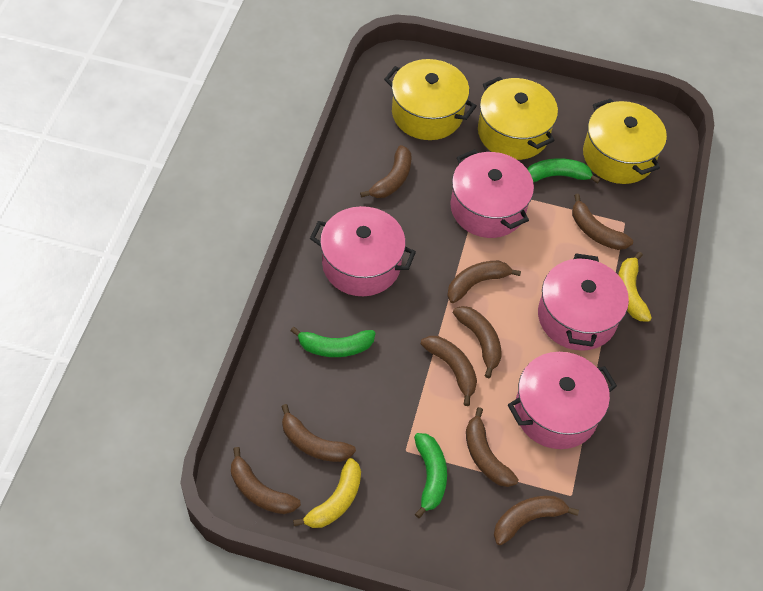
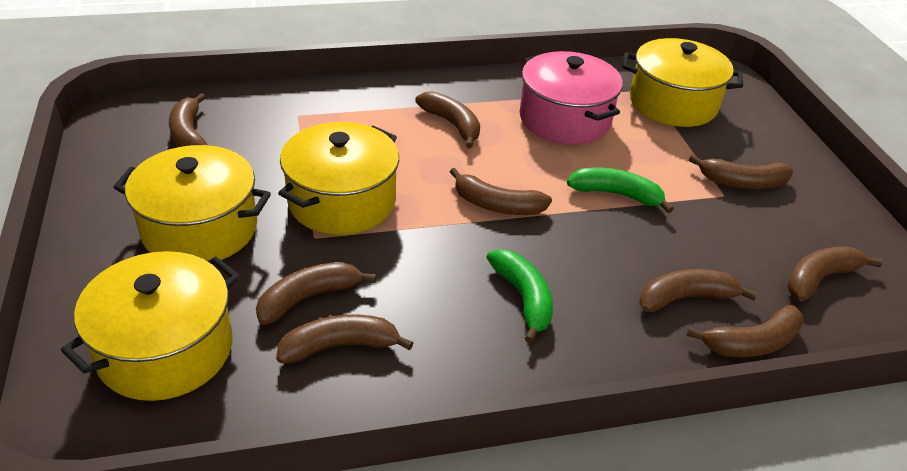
green banana: [291,327,376,357] [414,433,447,518] [527,158,600,184] = 3 -> [487,249,553,343] [567,168,674,213] = 2
pink pot: [310,206,416,296] [451,149,534,238] [508,352,617,449] [538,253,629,351] = 4 -> [520,51,623,144] = 1
yellow banana: [293,458,361,528] [618,252,652,322] = 2 -> none = 0
yellow pot: [384,59,477,140] [478,77,558,160] [583,99,667,184] = 3 -> [61,251,239,401] [113,145,271,261] [278,122,399,235] [622,38,743,127] = 4

